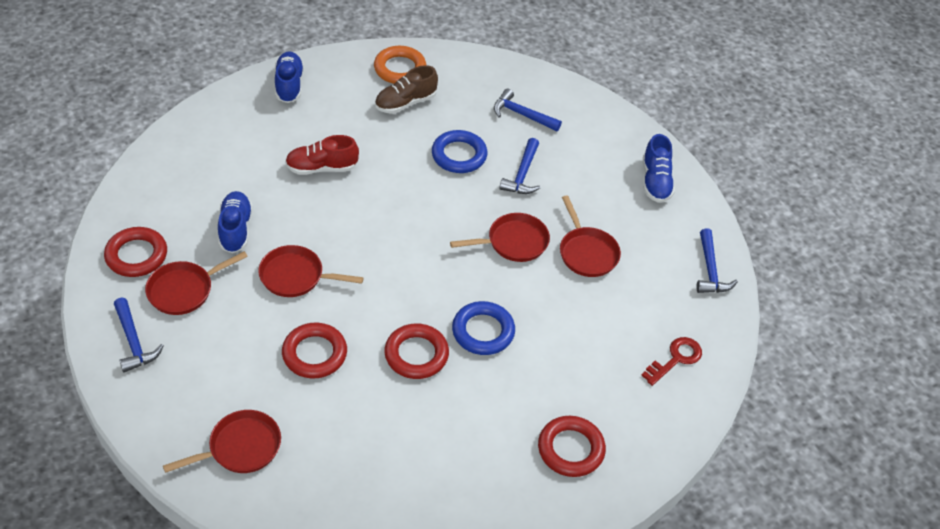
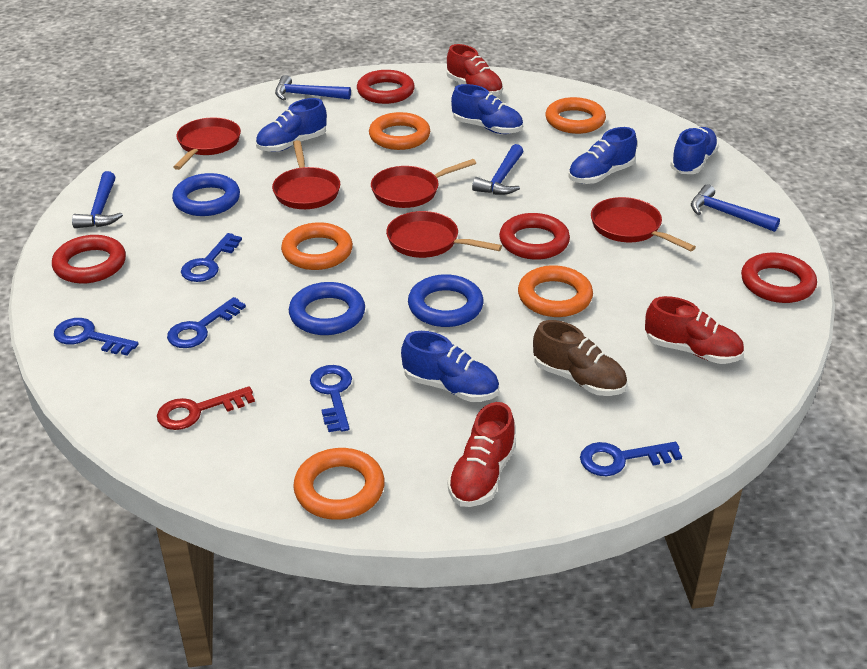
blue key: none = 0 -> [54,318,139,356] [167,297,246,348] [181,233,242,282] [310,365,352,432] [580,442,682,476] = 5
blue ring: [432,130,488,173] [452,301,515,355] = 2 -> [172,173,240,216] [289,282,365,335] [408,274,484,327] = 3
blue shoe: [218,191,253,253] [275,51,304,103] [643,134,675,203] = 3 -> [256,98,327,152] [401,331,499,402] [451,84,523,134] [568,127,637,184] [670,127,719,174] = 5
orange ring: [374,46,426,84] = 1 -> [281,222,353,270] [293,448,385,520] [369,112,430,150] [518,265,593,317] [545,97,606,134] = 5
red shoe: [285,135,359,175] = 1 -> [447,44,503,96] [447,402,516,507] [645,296,744,364] = 3

